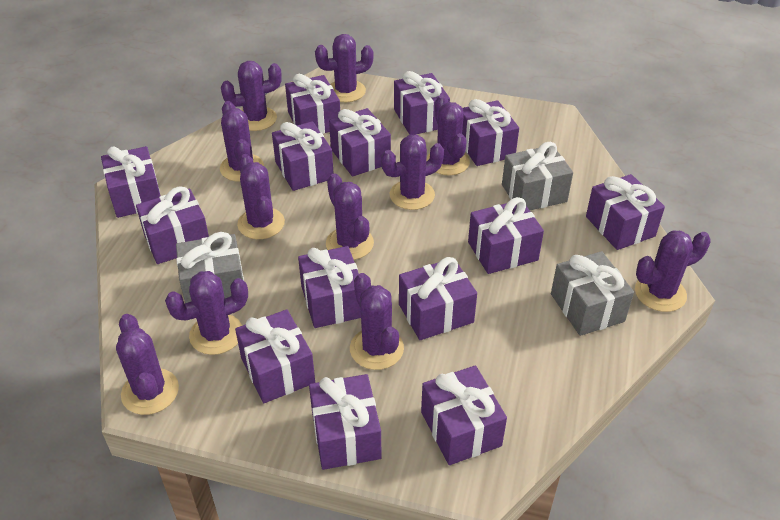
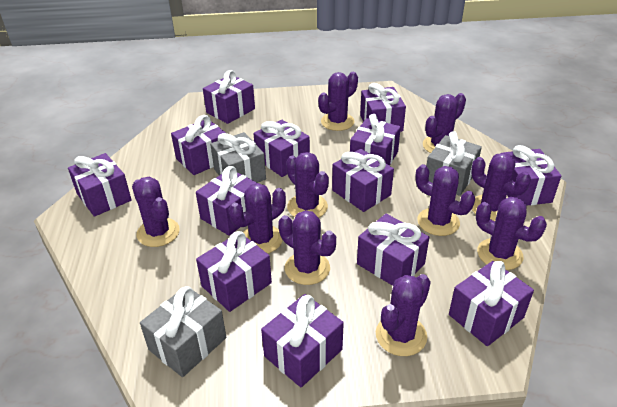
purple cactus: [116,314,179,415] [165,271,248,355] [220,101,264,181] [221,61,282,131] [237,154,285,239] [315,34,374,102] [326,173,374,260] [350,273,404,370] [381,135,444,210] [426,95,470,175] [635,231,711,312] = 11 -> [132,177,180,247] [229,183,286,254] [278,210,336,285] [286,152,329,218] [318,72,358,131] [376,274,431,356] [415,164,475,236] [423,93,466,153] [471,153,531,221] [476,197,547,270] = 10
purple gift: [101,146,161,218] [136,186,209,264] [235,309,315,403] [272,121,334,191] [285,74,340,134] [298,246,361,328] [309,374,382,470] [329,108,391,177] [394,71,450,135] [399,257,477,340] [421,365,507,465] [462,99,519,166] [468,197,544,274] [586,174,665,250] = 14 -> [68,153,132,217] [171,115,226,175] [196,166,257,236] [196,231,272,312] [203,70,255,124] [253,120,310,177] [261,294,344,387] [332,149,394,212] [350,114,401,166] [357,214,429,286] [360,83,406,132] [449,261,534,346] [503,145,561,206] = 13

